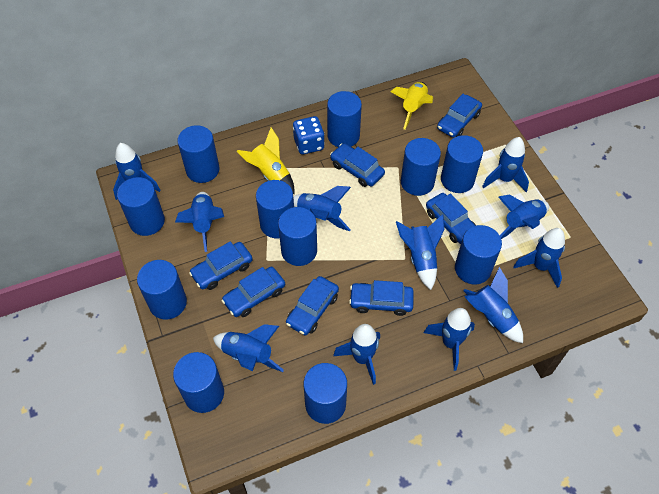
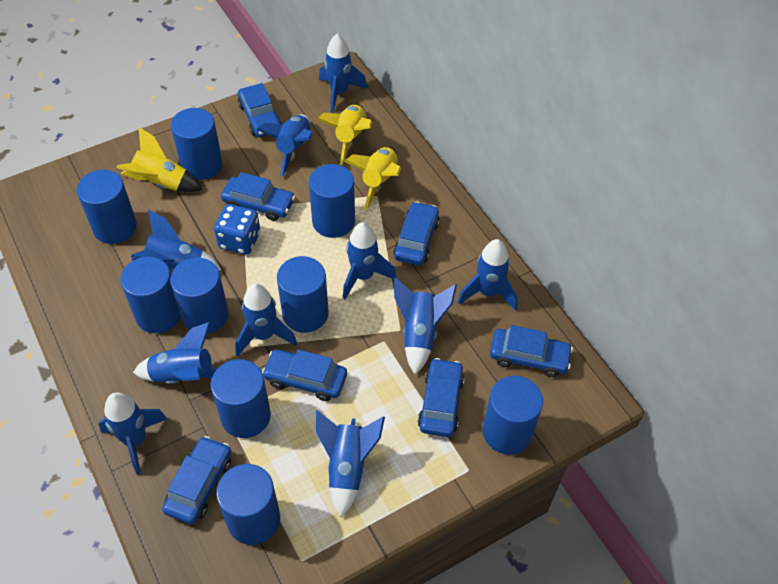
blue cylinder: [117,177,165,236] [137,260,187,319] [173,352,224,413] [177,125,219,183] [256,180,294,238] [278,207,317,266] [304,363,347,424] [327,91,362,147] [401,138,441,196] [441,135,483,193] [455,225,502,284] = 11 -> [77,170,137,244] [121,257,181,333] [170,258,229,334] [171,108,222,180] [211,359,271,438] [216,464,280,545] [277,256,329,333] [309,164,355,238] [483,376,543,455] = 9
blue rocket: [113,143,160,200] [175,192,224,252] [213,324,284,372] [293,186,351,231] [333,324,380,385] [396,214,444,290] [424,308,475,371] [463,267,523,343] [482,137,529,192] [498,194,549,239] [513,228,565,288] = 11 -> [99,392,167,475] [131,210,222,271] [133,322,218,384] [235,283,297,357] [256,115,313,176] [316,410,385,517] [319,34,367,113] [343,222,396,299] [394,278,457,375] [458,239,518,311] = 10
yellow rocket: [237,127,294,194] [391,82,433,129] = 2 -> [116,127,203,192] [317,104,372,165] [344,147,401,210] = 3

